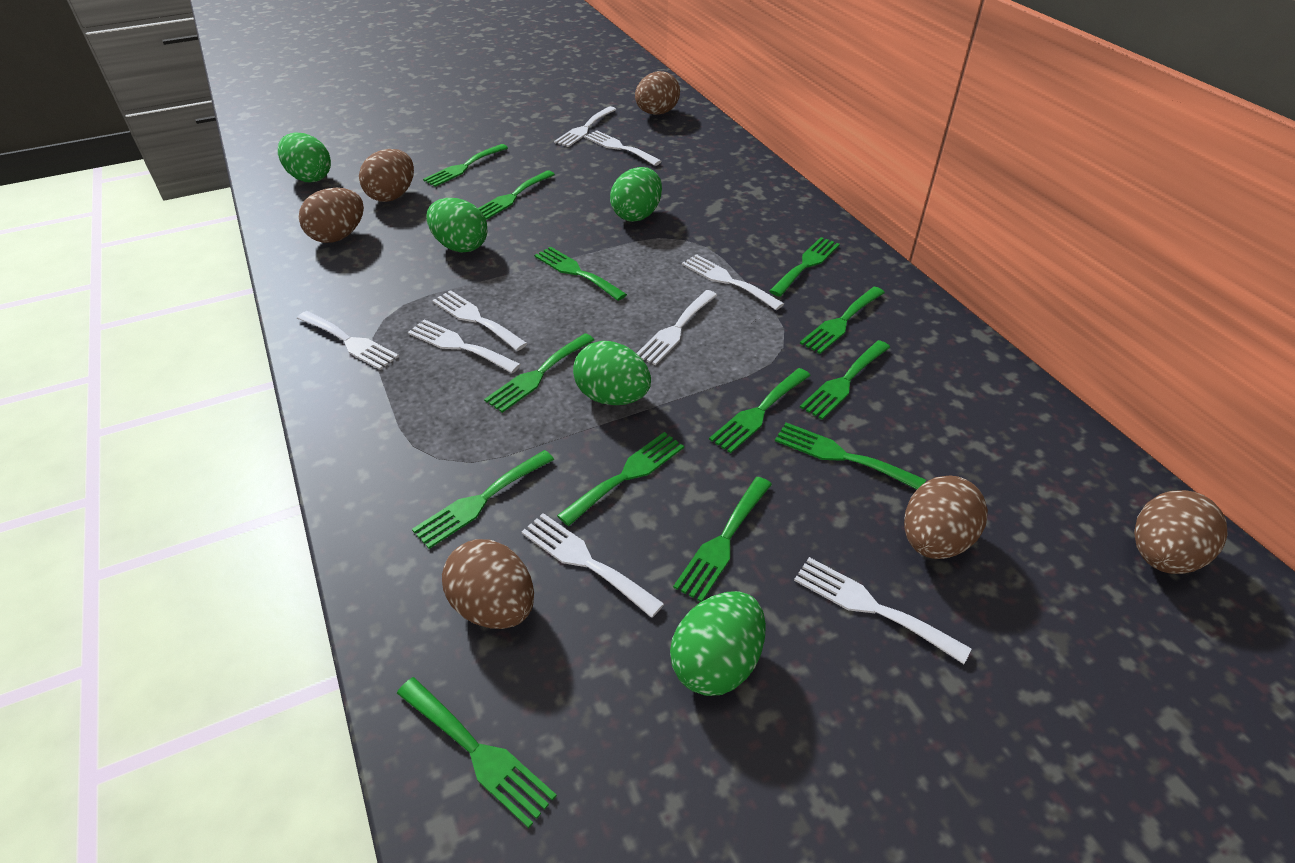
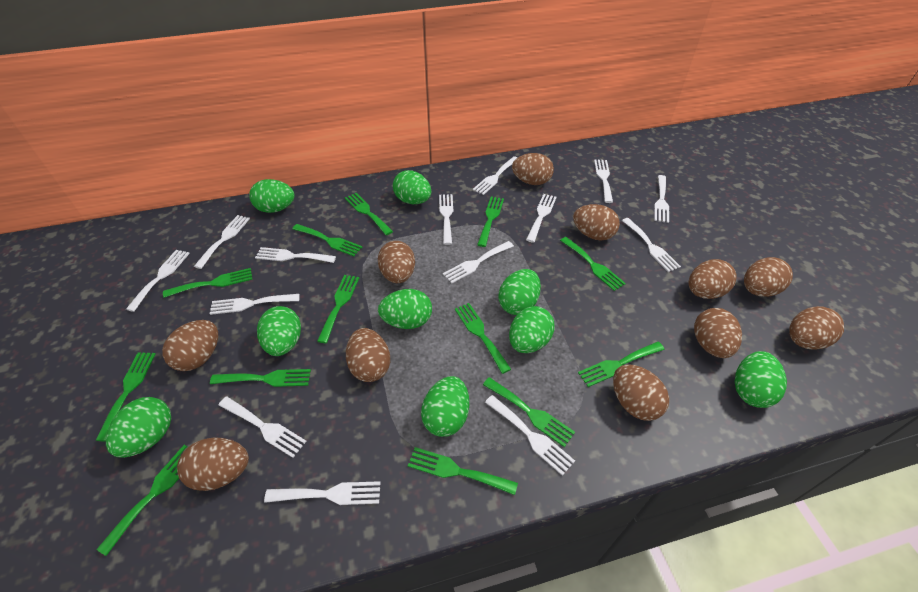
brown egg: [299,188,364,243] [359,149,414,202] [442,539,534,629] [635,71,680,115] [904,475,988,559] [1134,490,1227,574] = 6 -> [162,320,218,371] [177,437,249,491] [346,328,390,382] [378,241,415,283] [512,153,554,185] [573,204,620,241] [613,364,669,421] [688,259,737,299] [694,308,742,358] [744,257,793,297] [789,306,844,349] = 11
green egg: [278,132,331,182] [427,198,487,253] [573,341,651,405] [610,167,662,222] [670,591,766,696] = 5 -> [106,397,171,458] [249,179,295,213] [257,306,301,356] [378,289,432,329] [393,170,431,204] [421,376,469,437] [499,269,541,315] [509,306,555,353] [735,351,787,408] = 9
white fork: [297,311,399,370] [408,319,521,373] [432,290,528,351] [522,513,664,618] [554,106,617,147] [584,130,662,166] [636,290,717,365] [682,254,784,310] [794,557,971,664] = 9 -> [126,250,190,312] [194,215,250,269] [210,294,300,315] [218,396,307,458] [255,247,336,263] [264,481,381,505] [439,194,453,245] [443,241,514,283] [473,156,518,195] [485,395,575,476] [526,194,557,243] [594,159,613,203] [622,218,681,272] [654,175,669,223] = 14

